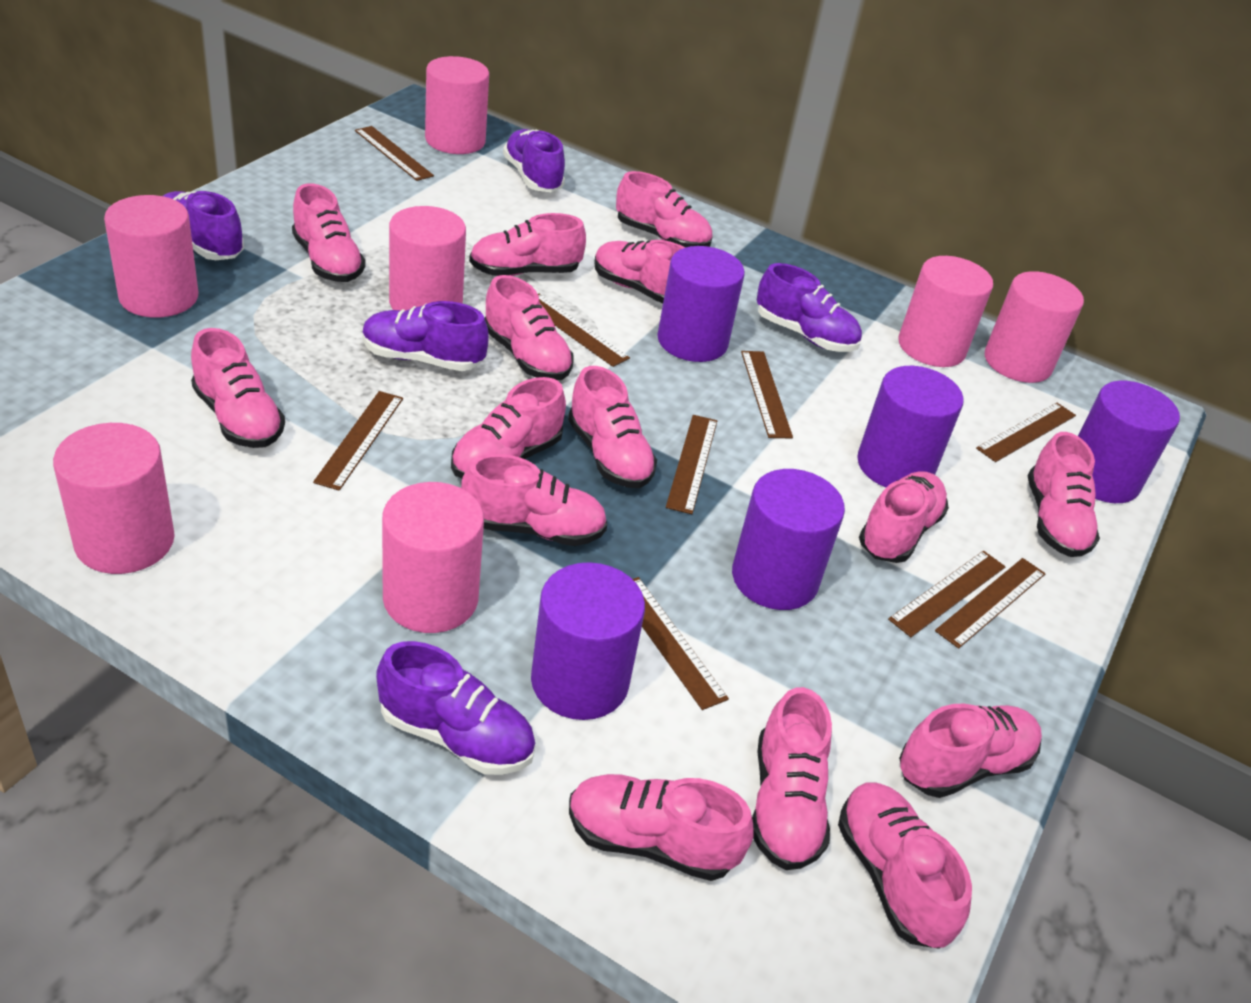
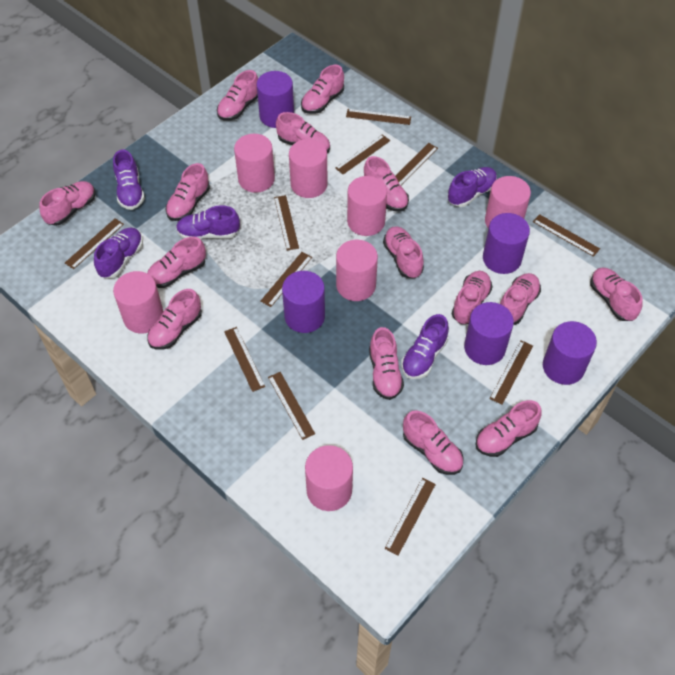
brown ruler: [313,391,403,491] [355,126,434,181] [538,294,630,367] [633,577,729,710] [666,415,717,514] [741,351,793,438] [888,551,1006,637] [935,558,1046,649] [976,403,1076,462] = 9 -> [65,218,124,269] [224,327,265,392] [260,252,312,307] [268,372,315,440] [274,195,299,251] [335,134,390,174] [346,109,411,125] [384,478,436,555] [395,143,438,186] [489,340,533,405] [533,214,600,257] = 11

